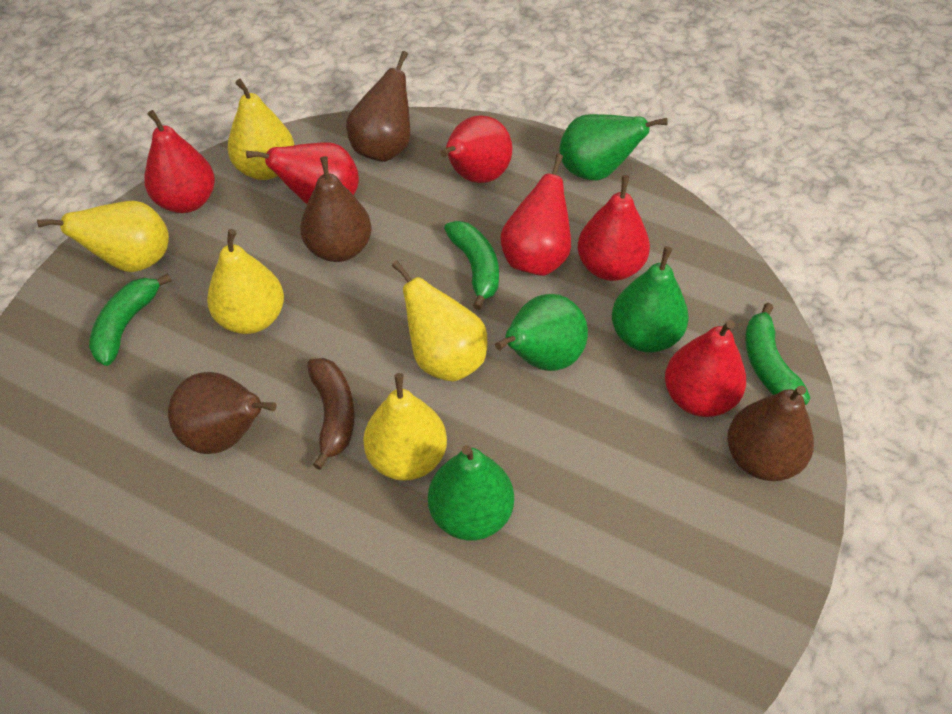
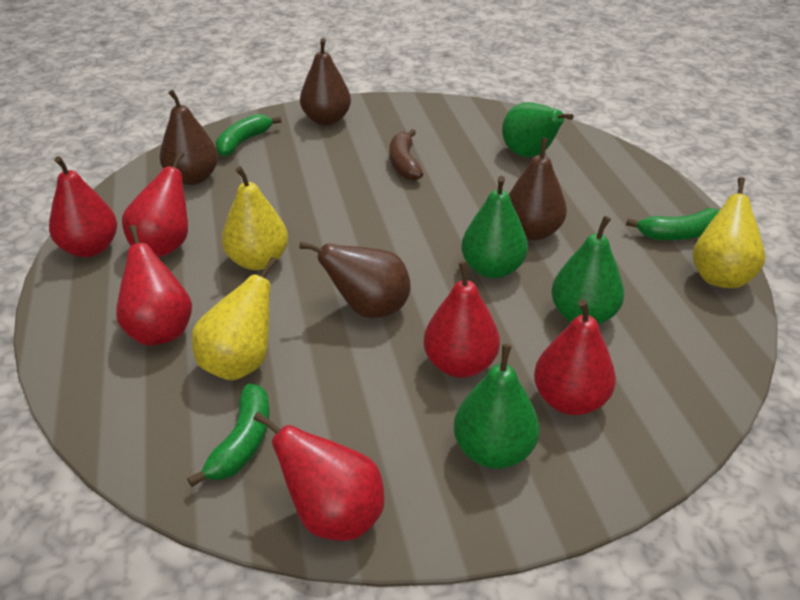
yellow pear: [37,201,169,272] [207,229,284,334] [228,79,294,180] [363,373,447,481] [392,261,487,381] = 5 -> [191,257,278,381] [222,166,288,270] [692,177,765,288] = 3

